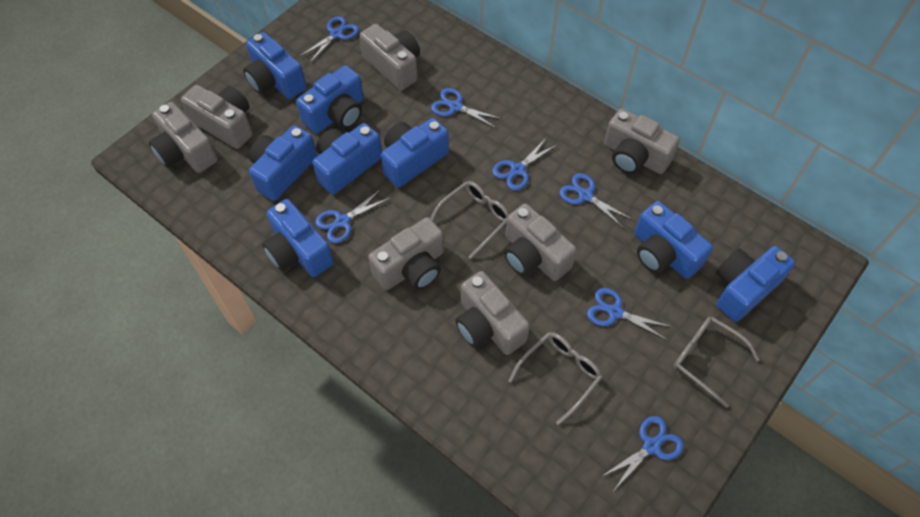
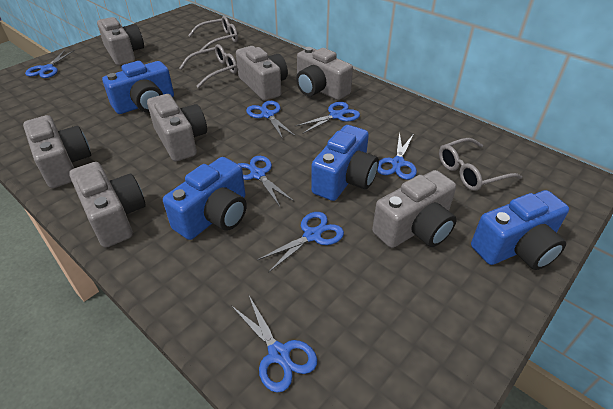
blue camera: [243,32,306,99] [249,125,317,201] [262,199,334,277] [296,65,364,134] [312,123,382,195] [381,118,449,187] [634,201,713,279] [716,246,795,322] = 8 -> [102,61,174,114] [163,157,247,240] [311,125,379,201] [471,190,569,270] = 4

